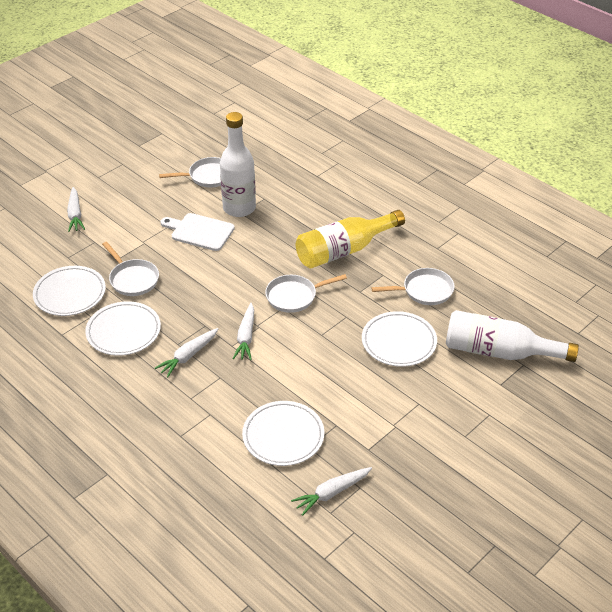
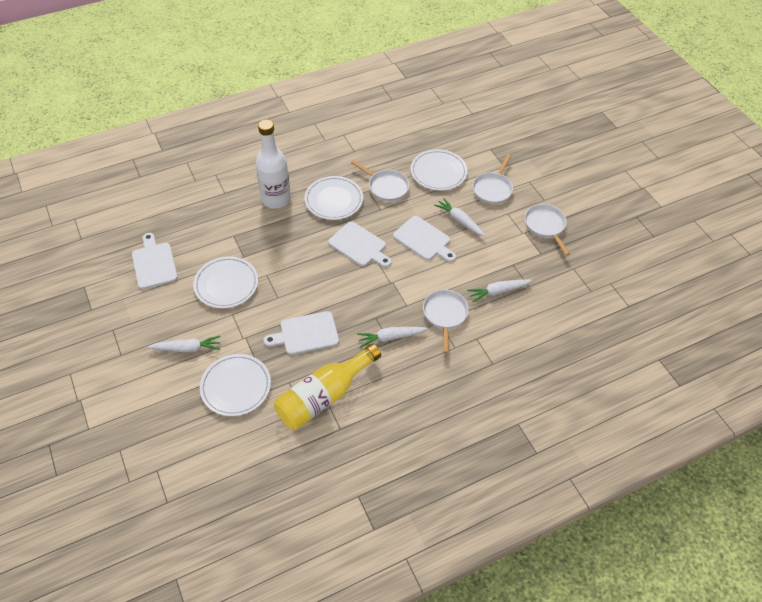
white bottle: [220,112,256,217] [446,310,579,362] = 2 -> [255,119,291,209] = 1
white cutting board: [160,213,235,251] = 1 -> [132,233,178,289] [264,311,339,355] [328,221,392,267] [393,216,456,262] = 4

